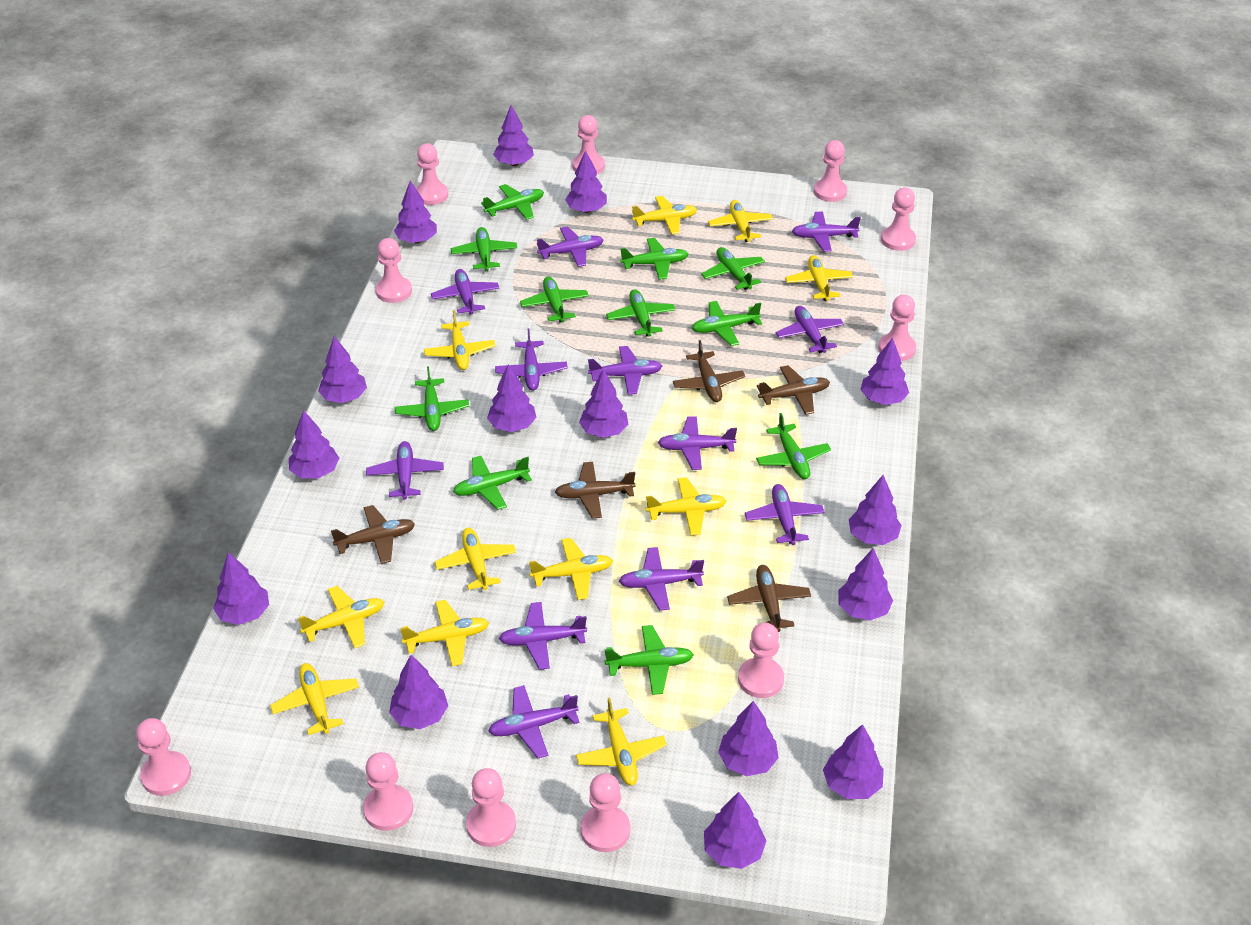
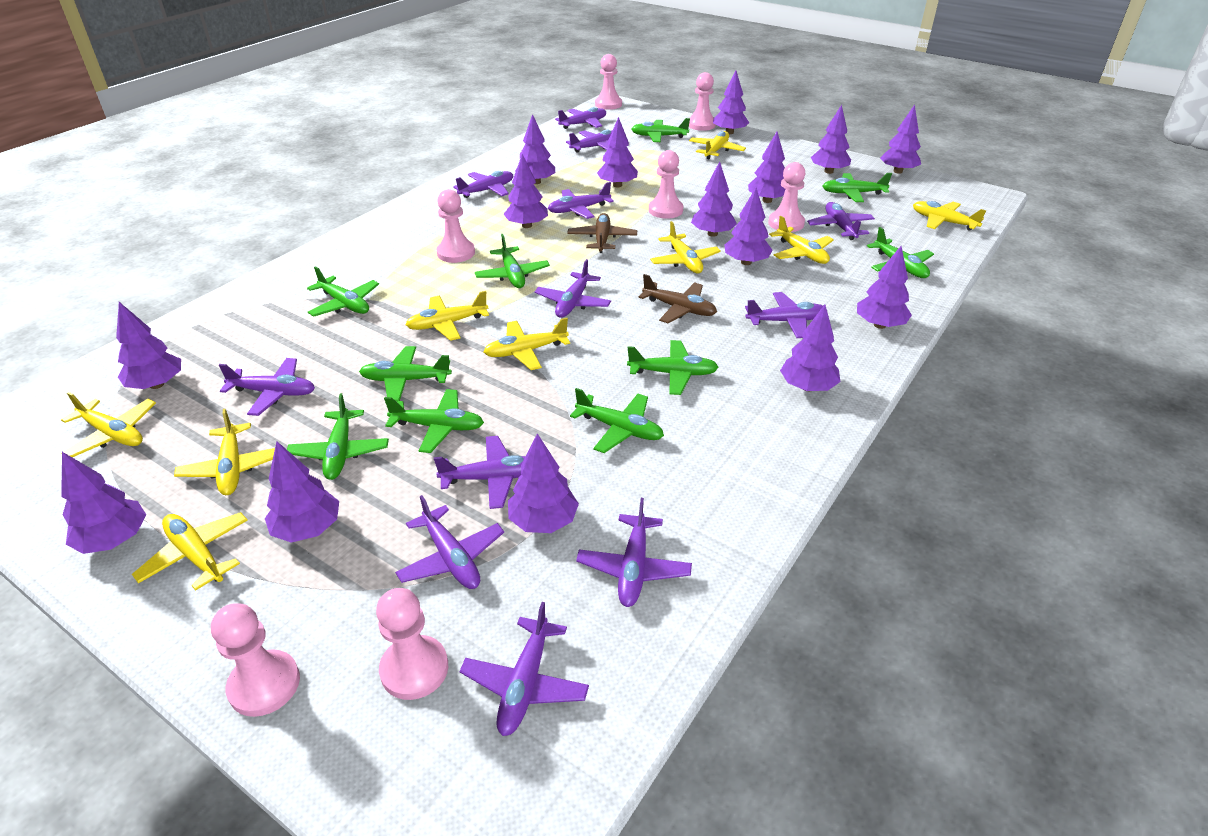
brown plane: [331,505,415,564] [555,462,635,519] [673,340,745,402] [727,565,811,632] [757,365,830,415] = 5 -> [567,213,637,253] [639,274,717,323] = 2
green plane: [395,366,469,431] [451,227,517,271] [453,456,532,510] [481,184,544,220] [520,276,589,322] [604,625,694,695] [606,289,676,337] [620,238,688,279] [692,301,762,346] [701,247,765,290] [756,413,831,479] = 11 -> [287,393,389,480] [307,266,379,317] [359,346,452,402] [384,389,484,453] [475,234,550,288] [570,388,664,453] [627,340,719,395] [632,118,690,142] [823,173,892,202] [867,227,934,278] = 10
pink pawn: [136,718,191,796] [363,752,413,831] [376,238,412,303] [416,143,448,205] [466,768,516,847] [572,115,605,174] [580,773,630,852] [738,623,784,698] [813,140,847,202] [878,295,916,361] [881,188,916,251] = 11 -> [211,603,300,717] [376,588,448,700] [437,189,475,263] [595,54,622,110] [649,150,683,219] [689,72,716,131] [768,162,805,232] = 7
yellow plane: [270,663,359,735] [298,586,384,648] [400,600,489,666] [424,310,496,370] [435,528,516,590] [529,538,613,600] [576,697,667,786] [632,196,697,235] [646,477,726,535] [708,200,773,242] [785,255,853,301] = 11 -> [61,392,156,457] [132,512,248,591] [174,409,275,495] [405,291,489,341] [484,318,570,370] [650,221,721,273] [689,131,746,159] [769,216,834,264] [913,201,987,231] = 9

